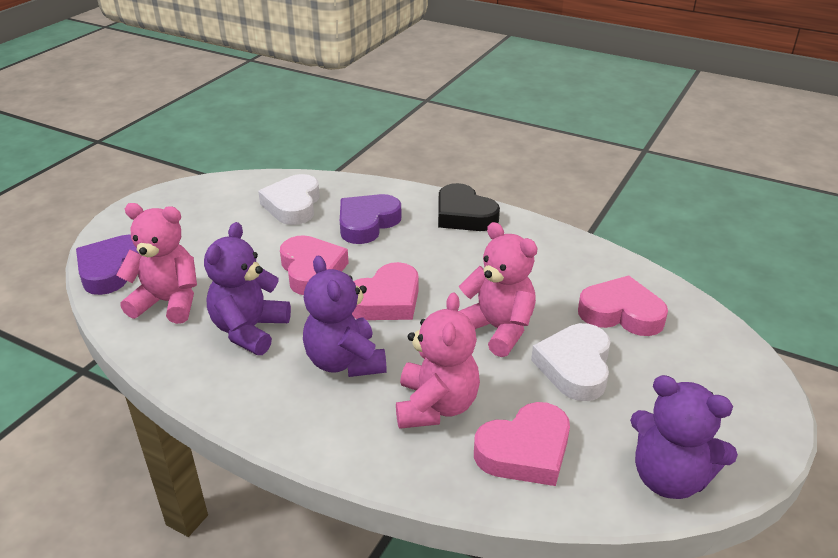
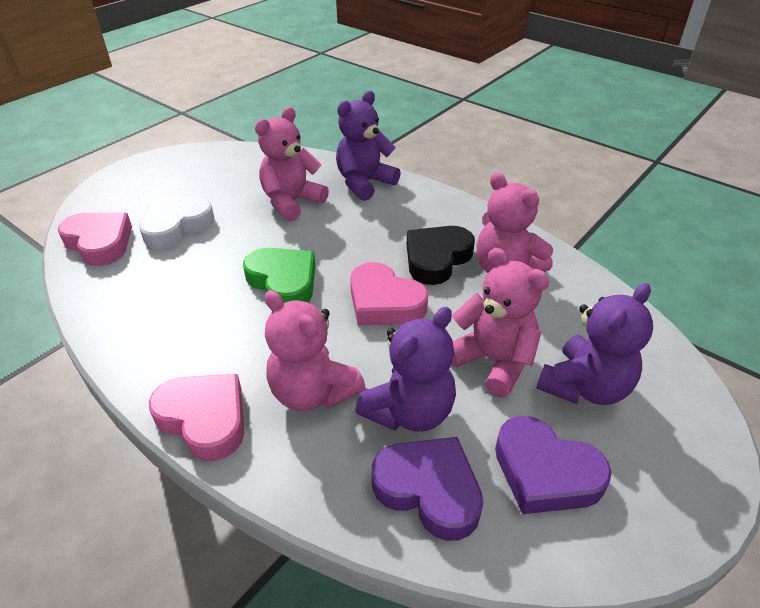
green heart: none = 0 -> [243,248,315,303] = 1
pink heart: [280,235,349,295] [352,262,419,320] [474,402,570,486] [578,275,668,336] = 4 -> [58,213,132,266] [149,374,244,461] [350,262,428,325] = 3
pink teddy bear: [117,203,197,324] [396,292,480,429] [459,222,538,357] = 3 -> [255,107,329,222] [265,290,366,411] [451,248,549,398] [476,172,553,273] = 4
white heart: [258,174,320,225] [531,323,611,401] = 2 -> [139,197,215,249] = 1

